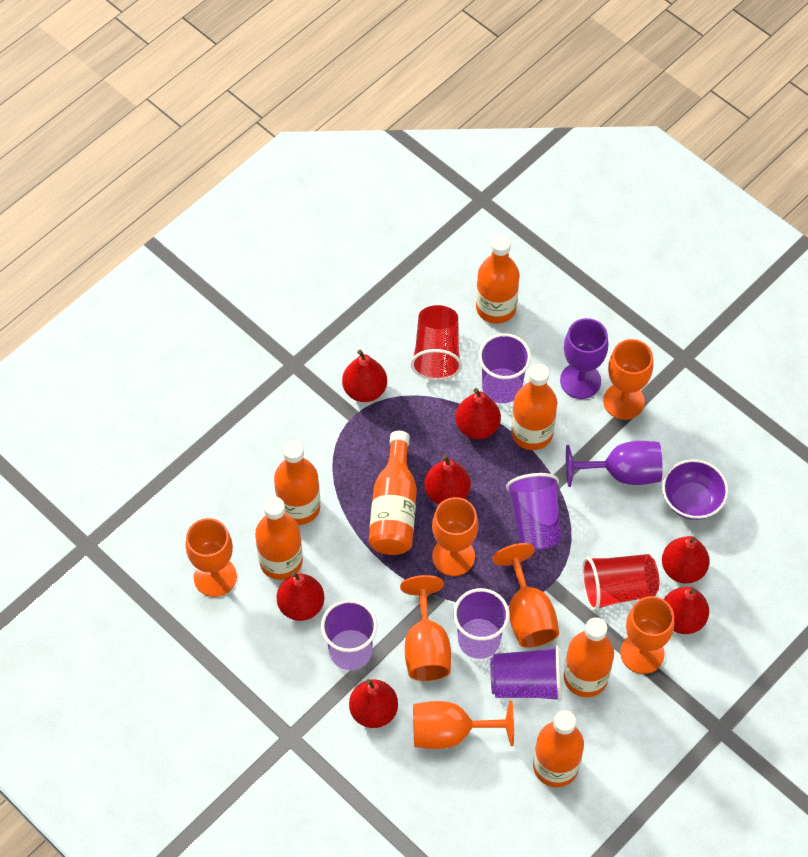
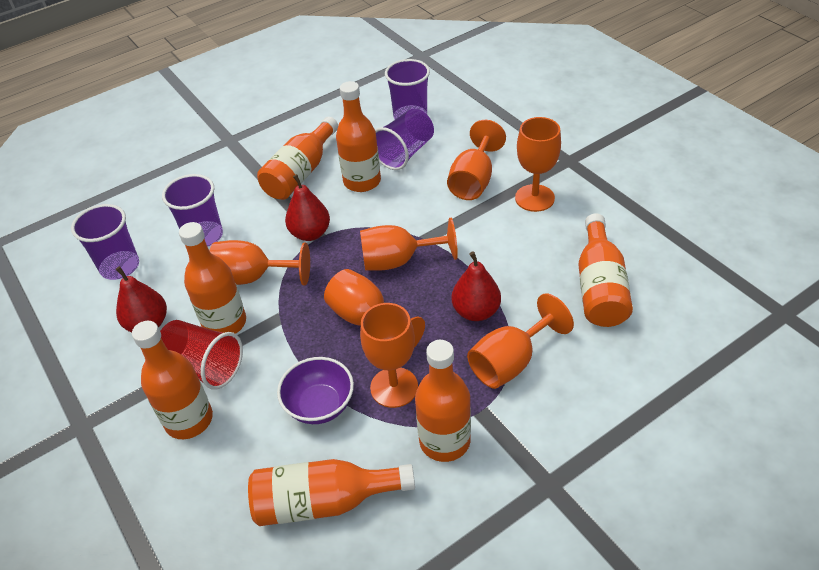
purple cup: [321,600,377,670] [453,588,510,659] [478,333,531,403] [490,645,562,702] [506,473,562,550] = 5 -> [71,204,139,280] [162,174,223,247] [375,109,434,170] [385,59,430,120] = 4
purple goblet: [560,318,608,399] [566,441,663,487] = 2 -> none = 0
red cup: [411,305,462,380] [582,554,659,611] = 2 -> [160,320,243,390] = 1
red pear: [277,571,324,621] [342,350,387,402] [349,679,398,728] [424,455,471,505] [455,388,501,439] [662,536,710,584] [664,587,709,634] = 7 -> [116,266,167,332] [285,174,330,241] [452,251,501,321] = 3

